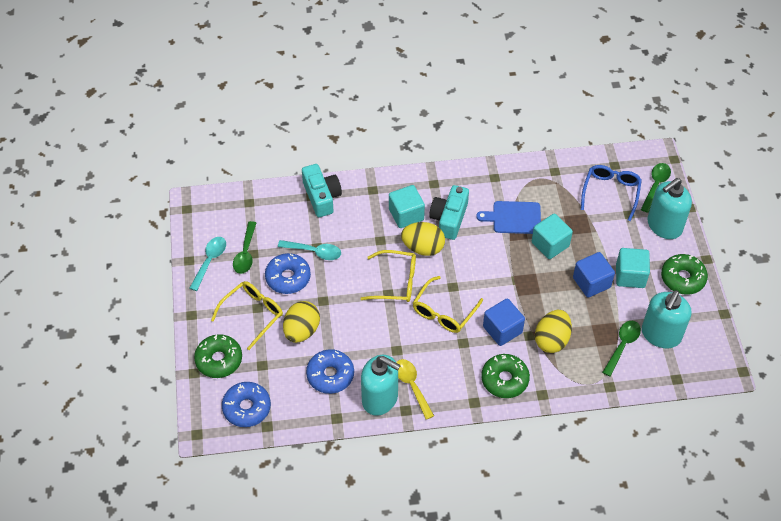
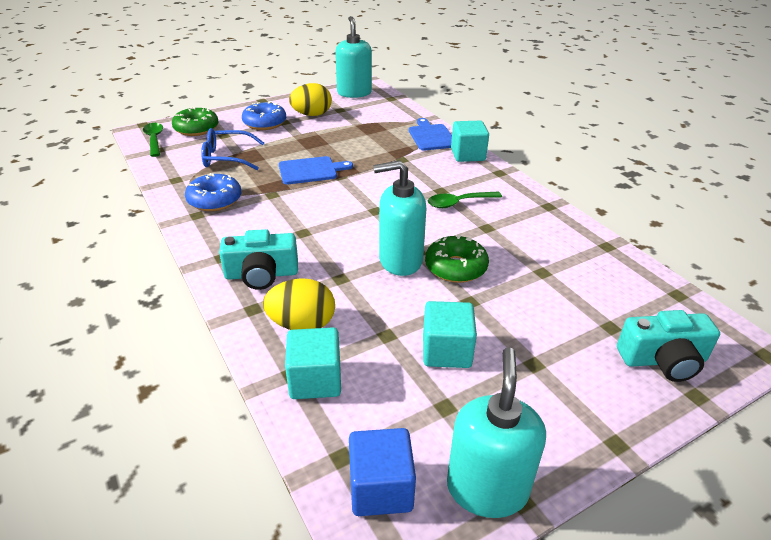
blue cube: [483,298,525,346] [573,252,615,298] = 2 -> [349,428,416,516] = 1
blue cutting board: [476,201,541,234] = 1 -> [279,156,353,184] [409,118,452,151] = 2
blue donut: [222,382,271,427] [265,253,311,294] [306,349,354,394] = 3 -> [185,173,241,211] [242,101,286,130] = 2
green donut: [194,334,242,378] [481,354,530,398] [661,254,708,295] = 3 -> [172,107,219,136] [425,234,489,283] = 2
green spoon: [233,221,256,274] [602,321,641,377] [641,163,671,213] = 3 -> [143,123,163,157] [428,192,502,208] = 2
turquoise spoon: [189,237,226,291] [278,240,341,260] = 2 -> none = 0
yellow egg: [283,301,320,343] [401,222,445,256] [535,310,572,353] = 3 -> [263,278,335,330] [289,83,332,116] = 2
yellow glasses: [211,281,283,350] [360,250,416,302] [413,276,483,333] = 3 -> none = 0
yellow spoon: [396,359,434,420] = 1 -> none = 0

